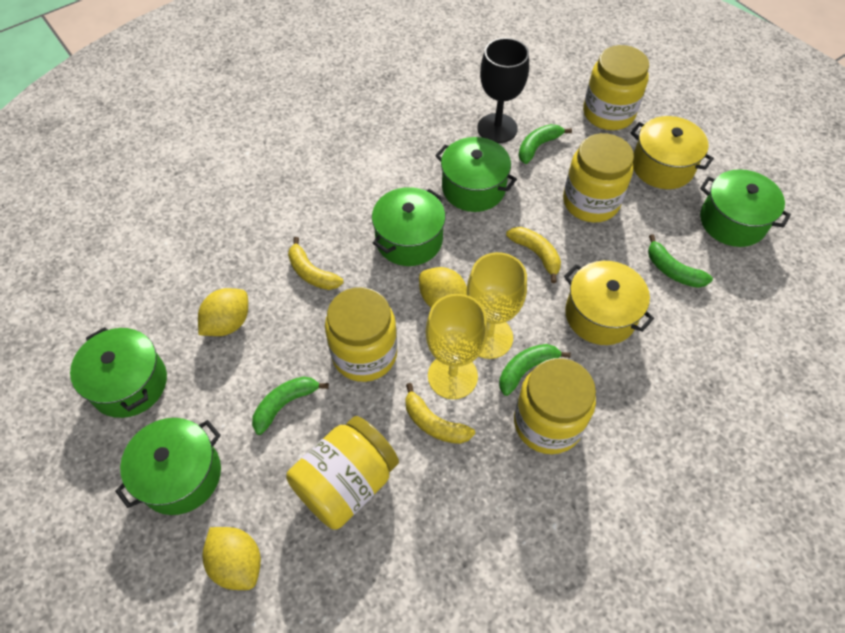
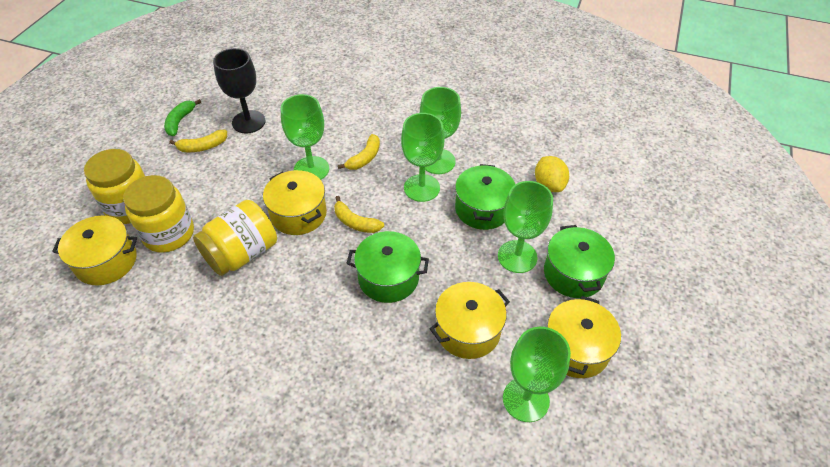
green banana: [252,376,329,435] [499,344,571,396] [518,124,572,164] [648,234,713,288] = 4 -> [164,99,201,136] = 1
green goblet: none = 0 -> [281,94,329,180] [401,113,444,202] [420,87,461,174] [498,181,553,273] [503,327,571,422] = 5
green pot: [70,327,167,418] [115,418,221,515] [372,187,446,266] [435,137,517,212] [700,169,791,247] = 5 -> [346,231,429,303] [455,164,515,230] [544,225,615,298] = 3
yellow goblet: [426,294,488,399] [467,252,527,359] = 2 -> none = 0
yellow jar: [286,416,399,530] [325,287,397,382] [514,358,596,454] [563,133,634,222] [583,45,649,130] = 5 -> [84,149,145,224] [123,175,194,253] [193,200,277,276] = 3
yellow lemon: [198,288,248,336] [202,527,261,590] [419,267,467,308] = 3 -> [535,156,569,192] = 1
yellow pot: [564,261,654,345] [630,116,714,189] = 2 -> [52,216,137,286] [263,170,327,235] [430,282,510,359] [547,296,621,378] = 4

